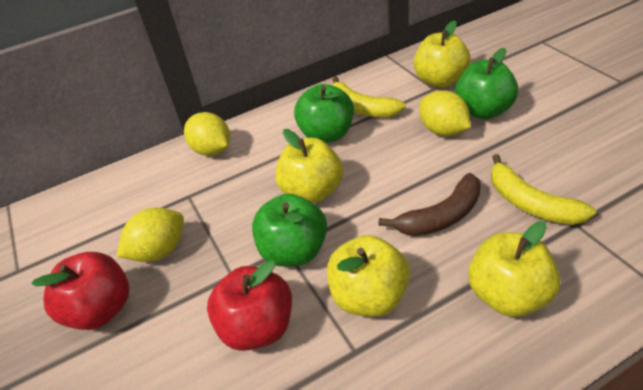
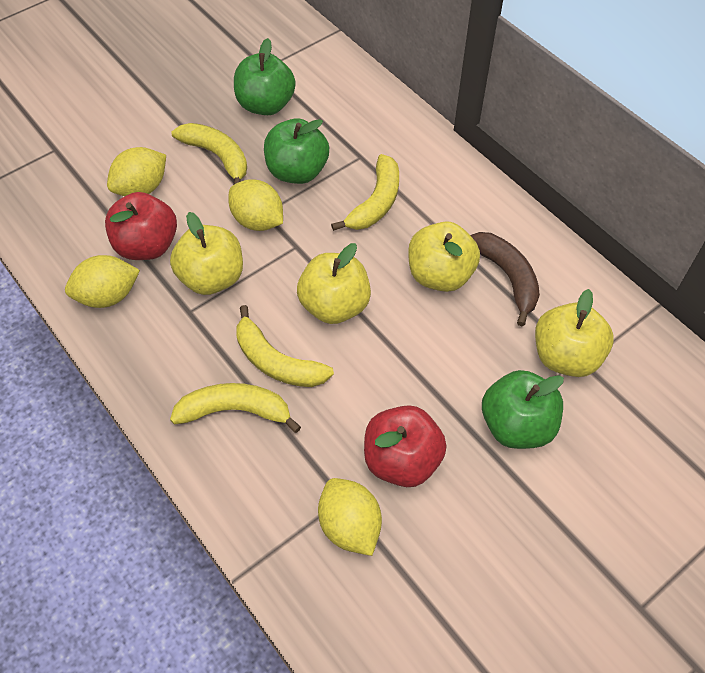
yellow banana: [332,76,406,117] [491,154,596,225] = 2 -> [170,383,301,433] [171,123,247,184] [236,305,334,387] [331,154,399,231] = 4
yellow lemon: [117,207,184,262] [184,112,230,156] [419,90,470,136] = 3 -> [65,255,140,308] [107,147,166,196] [228,179,283,231] [318,478,382,556] = 4

